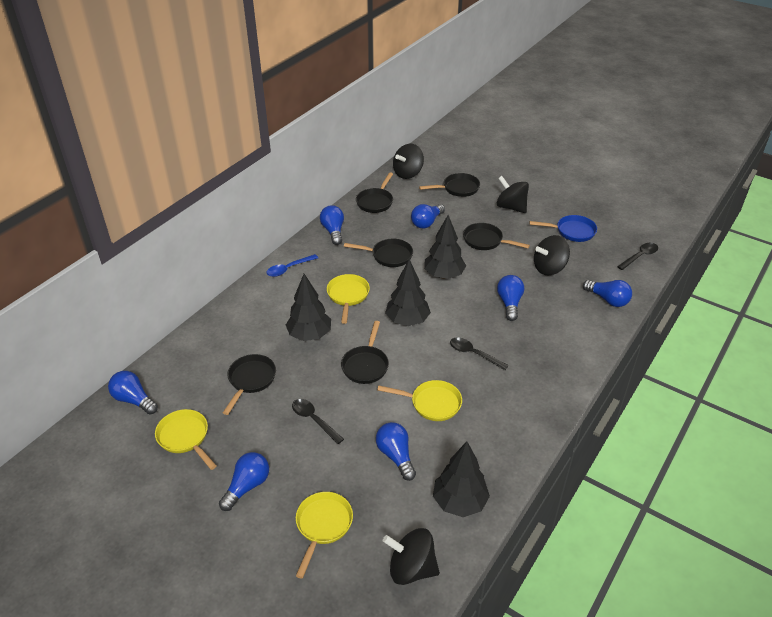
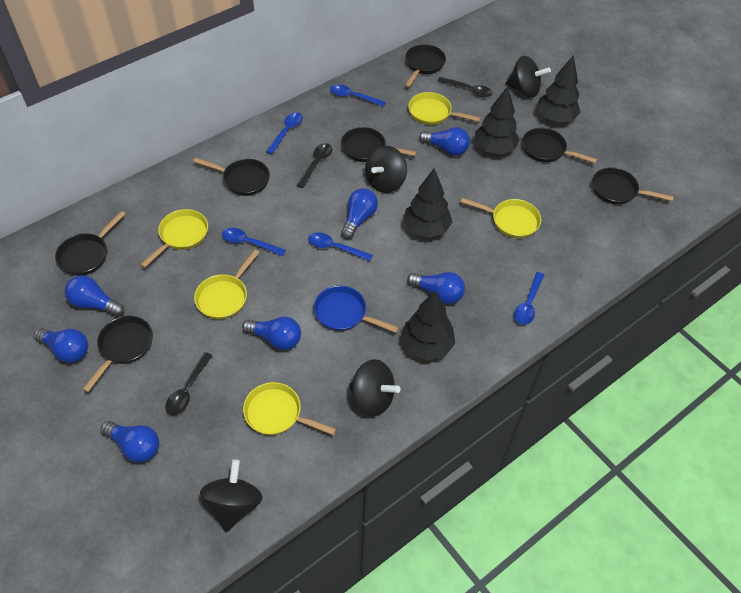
black pan: [223,354,276,415] [341,321,389,384] [344,239,413,267] [356,172,393,213] [419,173,480,197] [463,223,530,250] = 6 -> [55,211,125,276] [82,316,153,392] [193,157,270,196] [341,127,417,162] [405,44,446,87] [522,128,598,163] [592,167,674,205] = 7
blue spoon: [266,254,318,277] = 1 -> [222,228,286,256] [266,112,303,154] [308,233,373,261] [330,85,386,107] [514,272,544,325] = 5
yellow pan: [155,409,217,470] [296,492,353,579] [327,274,370,324] [377,380,462,421] = 4 -> [140,209,208,268] [194,249,259,319] [243,382,336,435] [408,92,481,125] [461,198,541,238] = 5

